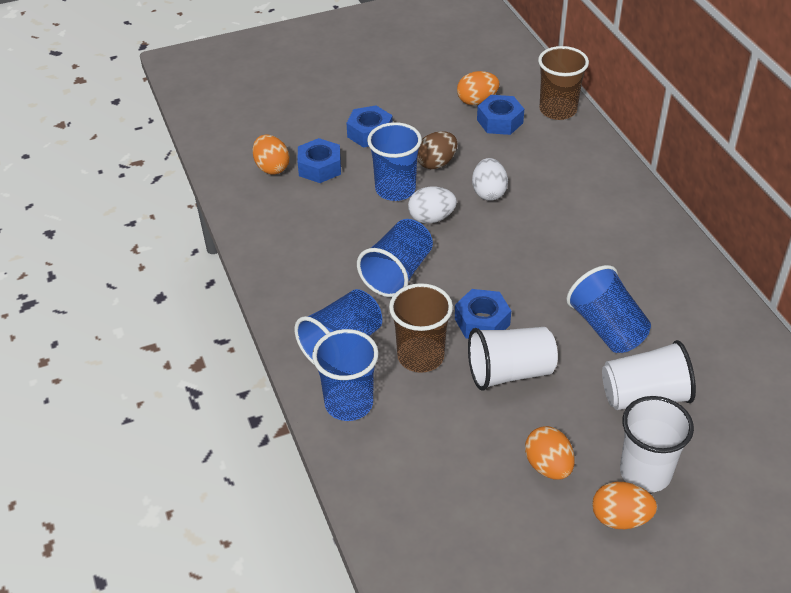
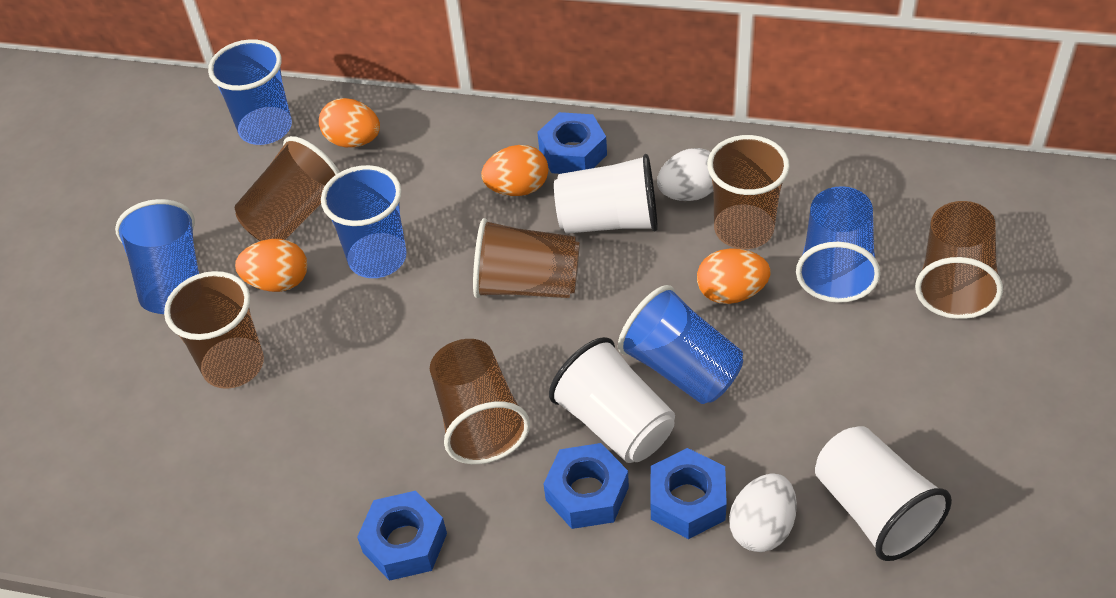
brown cup: [389,283,453,373] [538,46,589,120] = 2 -> [164,271,264,389] [235,136,340,241] [430,339,530,464] [473,218,580,298] [707,135,790,249] [915,201,1003,319] = 6
brown egg: [417,131,457,169] = 1 -> none = 0

